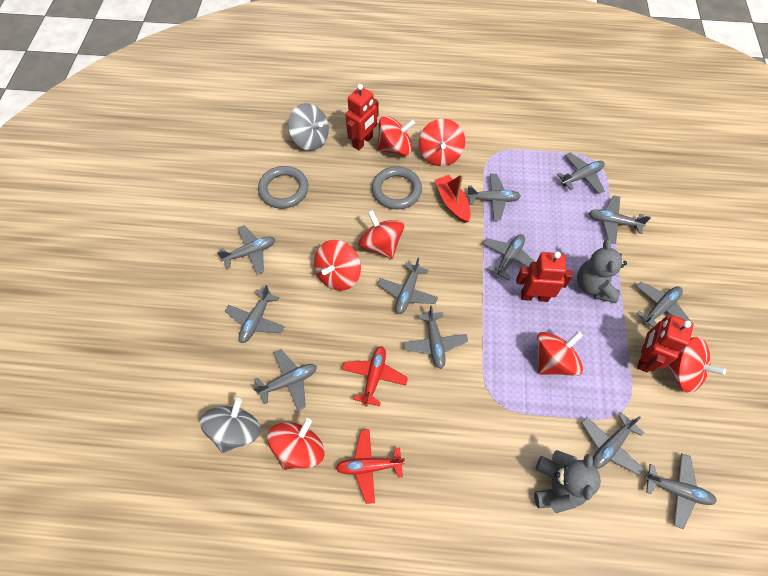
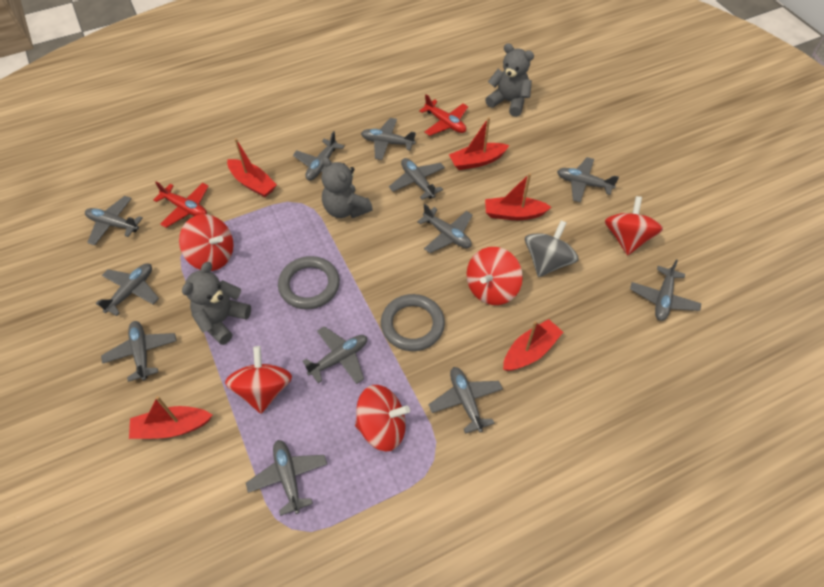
grey spinning top: [200,398,261,453] [288,103,329,151] = 2 -> [525,220,579,277] = 1
grey teddy bear: [534,450,601,513] [577,239,627,303] = 2 -> [182,262,251,345] [321,156,373,218] [485,43,534,117] = 3
red boat: [435,174,471,223] = 1 -> [129,396,212,439] [227,138,277,197] [449,117,509,170] [485,173,551,220] [503,319,563,371] = 5
red robot: [346,84,379,150] [516,251,573,302] [637,315,694,373] = 3 -> none = 0
red spinning top: [267,418,324,470] [314,240,361,291] [358,210,404,259] [377,116,415,156] [419,119,465,166] [537,331,583,376] [667,337,726,393] = 7 -> [179,214,234,271] [225,346,292,414] [355,385,410,452] [467,247,523,305] [605,196,663,255] = 5

